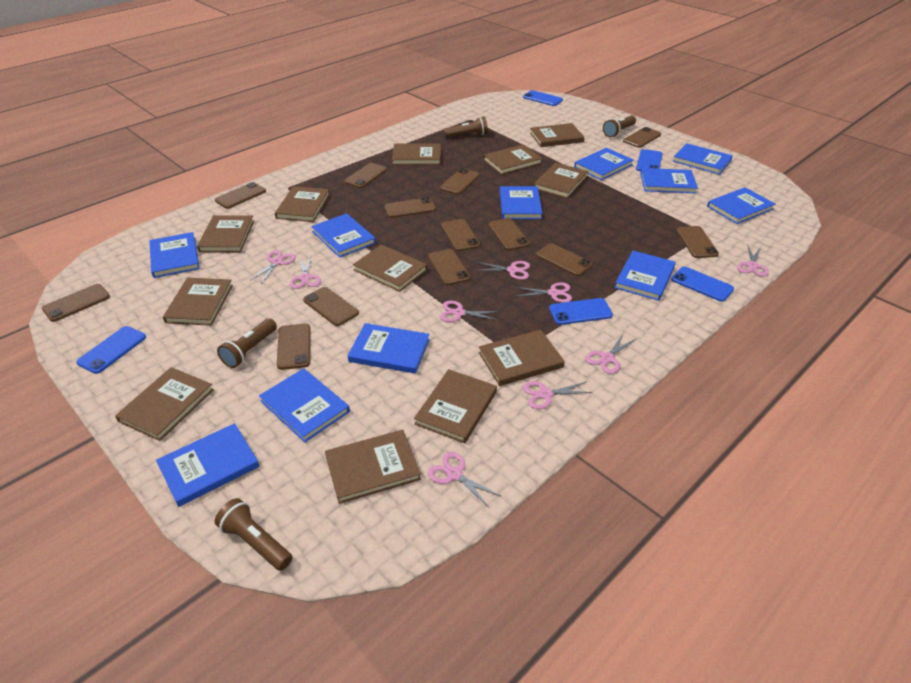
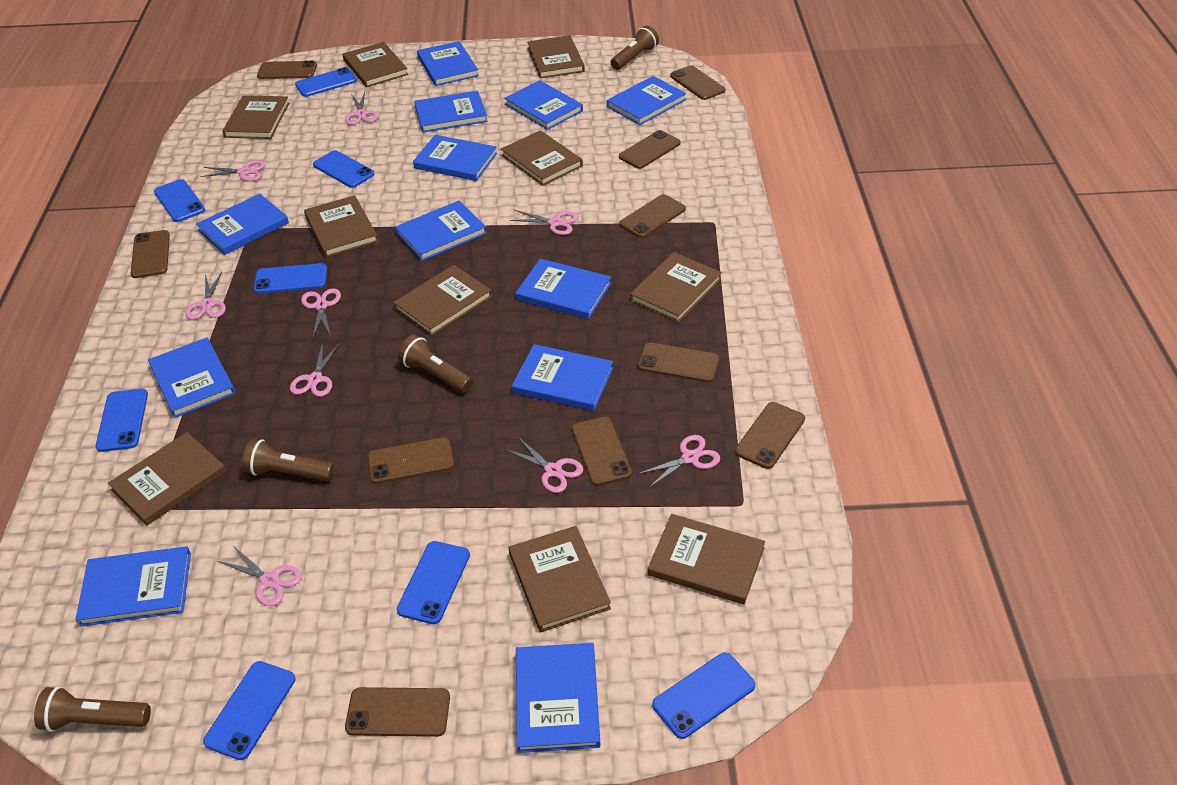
blue book: [149,232,200,278] [156,423,259,507] [259,368,350,442] [311,213,376,258] [348,323,430,374] [500,186,543,219] [574,148,633,180] [614,251,676,301] [640,168,698,194] [673,143,733,175] [707,187,776,224] = 11 -> [75,546,191,627] [148,337,235,418] [196,194,289,255] [395,200,487,261] [413,135,497,181] [414,91,488,132] [417,41,479,86] [504,80,583,130] [512,344,613,411] [516,259,611,319] [516,643,600,753] [607,76,686,125] = 12
blue phone: [76,326,146,374] [523,90,563,106] [549,298,613,325] [636,149,663,171] [671,267,734,302] = 5 -> [96,389,148,452] [154,179,205,222] [203,661,296,760] [254,263,327,294] [295,67,357,97] [313,150,375,188] [397,541,470,624] [652,652,756,739] = 8
brown book: [115,367,214,441] [163,278,233,326] [197,215,254,252] [275,186,330,222] [325,430,421,504] [353,244,427,292] [392,144,441,165] [414,369,497,444] [479,330,565,386] [483,144,542,175] [530,123,584,147] [534,163,588,198] = 12 -> [108,432,226,526] [222,95,289,139] [304,195,378,257] [343,42,408,87] [393,265,492,336] [501,130,583,186] [509,526,611,632] [527,35,585,79] [630,252,722,323] [648,514,765,605] = 10
brown phone: [42,284,110,322] [215,182,266,209] [277,324,310,370] [303,287,359,326] [344,163,387,188] [384,197,436,218] [428,249,470,285] [440,168,480,195] [441,219,480,251] [488,218,530,250] [536,243,593,276] [623,127,661,148] [676,226,719,258] = 13 -> [131,230,170,278] [257,61,317,79] [345,687,450,737] [367,437,454,484] [572,417,632,486] [619,130,680,169] [619,194,686,238] [638,342,719,382] [670,65,725,100] [735,402,805,469] = 10

